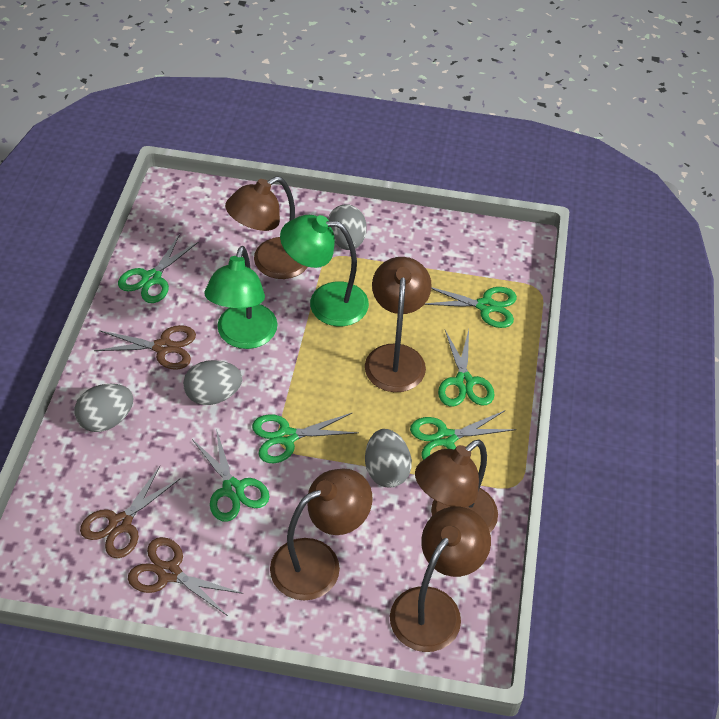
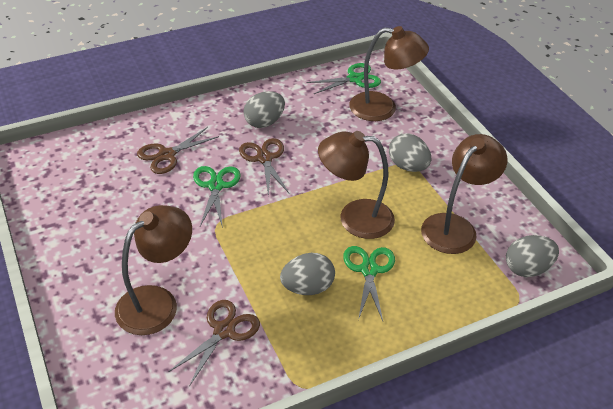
brown lamp: [225,176,308,279] [270,469,372,601] [365,257,432,392] [390,506,491,652] [415,439,498,532] = 5 -> [115,205,192,335] [318,131,395,239] [349,26,429,121] [421,134,507,254] = 4
green lamp: [204,246,278,349] [280,215,369,326] = 2 -> none = 0
green scissors: [118,234,199,303] [192,429,269,522] [252,412,359,463] [410,410,516,460] [424,287,517,328] [438,330,495,406] = 6 -> [193,166,241,228] [306,63,381,94] [343,246,395,321] = 3

